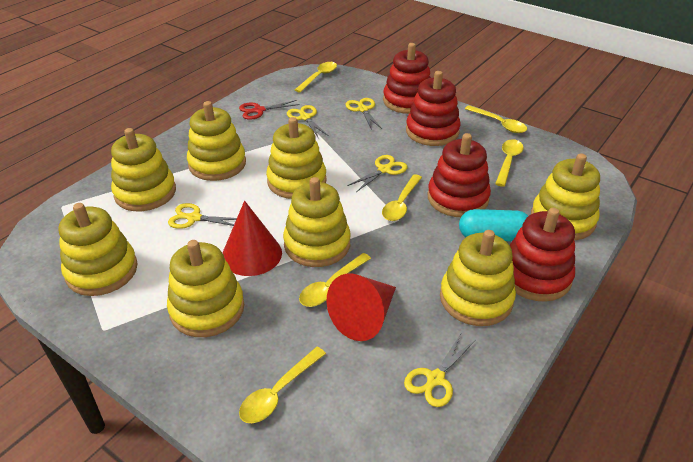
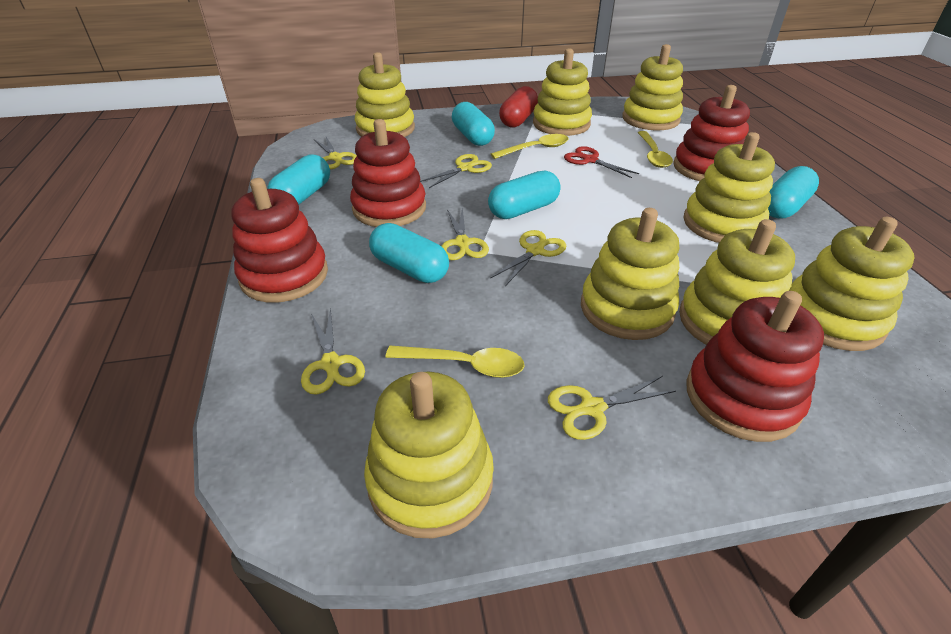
red capsule: none = 0 -> [499,86,538,127] = 1
red cone: [223,201,282,276] [326,273,396,341] = 2 -> none = 0
turquoise capsule: [459,209,528,241] = 1 -> [267,154,330,204] [369,223,449,283] [452,102,495,146] [488,170,560,219] [768,166,819,219] = 5
yellow scissors: [168,203,237,229] [287,105,329,137] [346,98,382,130] [347,155,407,192] [404,334,476,407] = 5 -> [301,308,365,395] [314,137,357,169] [420,154,492,188] [441,207,489,260] [490,230,566,286] [548,376,676,440] = 6
yellow spoon: [239,347,326,423] [295,62,337,93] [299,253,371,307] [382,174,422,221] [465,105,527,133] [495,139,524,187] = 6 -> [385,346,524,378] [491,134,569,159] [638,131,673,168] = 3

